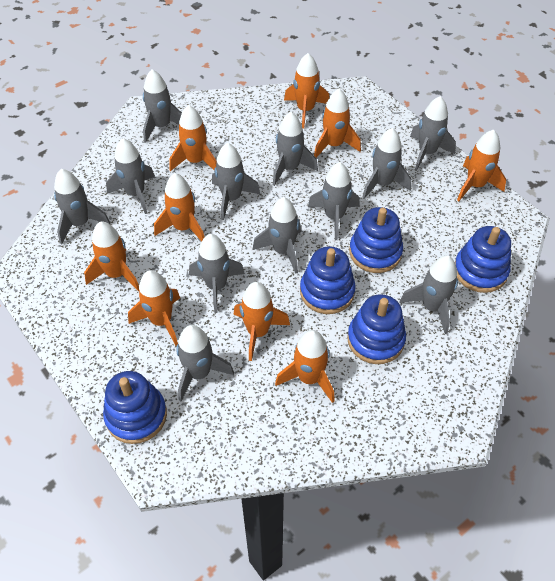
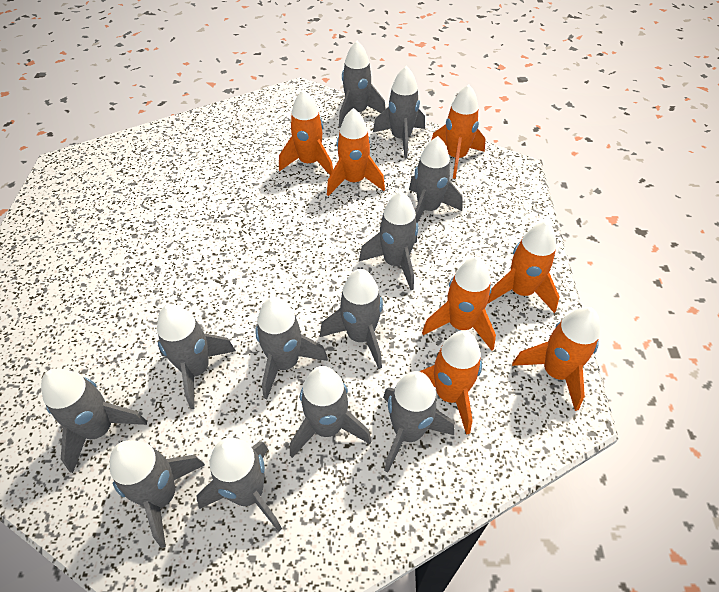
blue stacking toy: [103,371,167,444] [300,246,356,314] [347,294,406,364] [349,207,403,273] [455,226,511,293] = 5 -> none = 0
orange rocket: [84,221,139,291] [128,270,180,346] [154,173,204,242] [170,105,217,171] [234,282,290,361] [275,330,335,403] [284,53,329,129] [314,89,361,158] [457,130,506,201] = 9 -> [279,90,333,175] [327,108,385,196] [419,331,482,435] [422,257,496,351] [431,84,486,179] [487,221,559,313] [512,307,600,411] = 7

